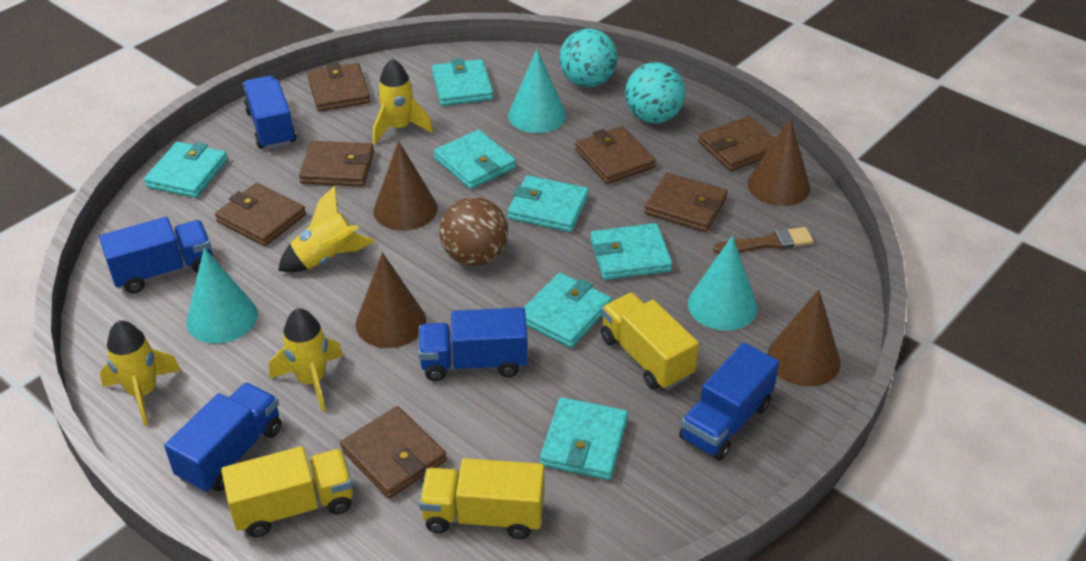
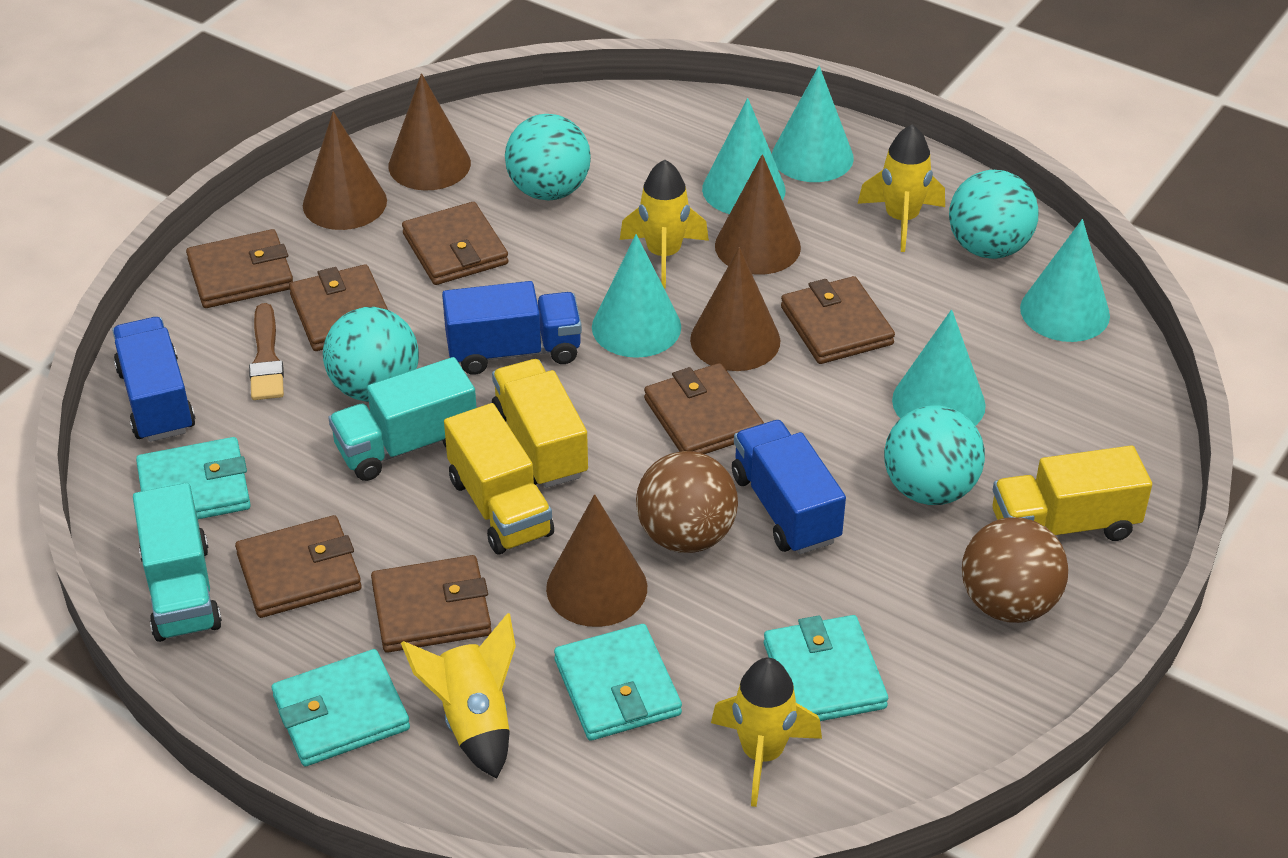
blue truck: [99,217,213,293] [164,382,282,493] [243,76,296,149] [419,307,528,381] [679,342,779,461] = 5 -> [112,317,195,442] [442,281,582,375] [732,420,846,554] = 3
brown ball: [439,197,508,266] = 1 -> [636,451,738,553] [962,517,1068,623] = 2
brown cone: [355,252,426,348] [374,141,437,231] [747,117,810,206] [767,289,841,387] = 4 -> [303,111,387,230] [389,73,471,191] [546,494,647,627] [690,247,780,371] [715,154,801,275] = 5
turquoise ball: [559,28,618,87] [625,62,685,123] = 2 -> [323,307,419,402] [505,114,591,200] [884,406,985,505] [949,170,1039,259] = 4
turquoise cone: [186,248,258,344] [508,49,566,133] [688,236,758,331] = 3 -> [592,234,681,358] [702,98,786,214] [772,66,854,182] [892,309,986,426] [1020,219,1110,342] = 5
turquoise truck: none = 0 -> [133,483,222,642] [328,357,477,481] = 2
turquoise wallet: [144,142,228,198] [432,58,493,106] [434,130,516,189] [507,175,589,232] [523,273,612,348] [540,397,628,480] [590,223,672,280] = 7 -> [136,437,251,519] [272,649,410,766] [554,624,682,741] [764,615,888,721] = 4

